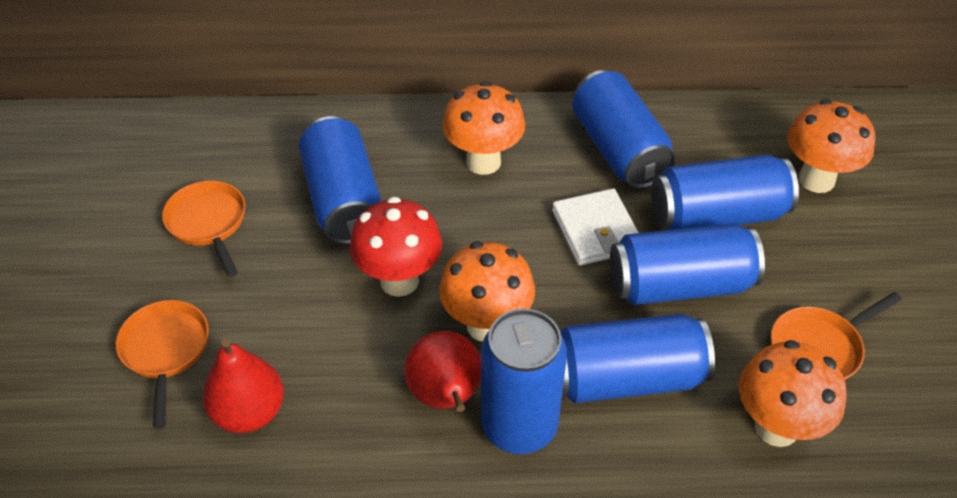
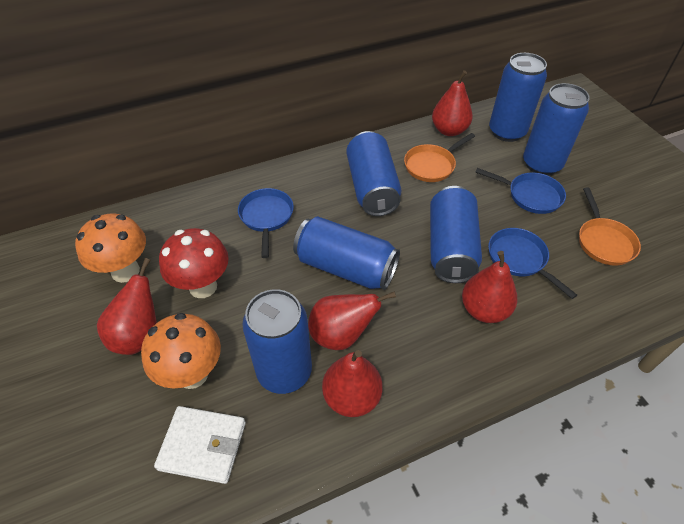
blue pan: none = 0 -> [238,188,294,258] [475,168,566,214] [488,228,577,299] = 3
orange mushroom: [439,241,535,342] [442,81,525,175] [739,340,847,447] [787,99,875,193] = 4 -> [75,214,146,283] [141,313,221,389] = 2
orange pan: [116,300,209,429] [162,181,245,277] [771,292,902,380] = 3 -> [404,133,475,182] [579,187,641,265] = 2
red pear: [202,338,284,433] [404,331,481,412] = 2 -> [97,258,157,355] [308,291,396,350] [322,350,383,417] [432,70,473,136] [462,251,517,323] = 5

